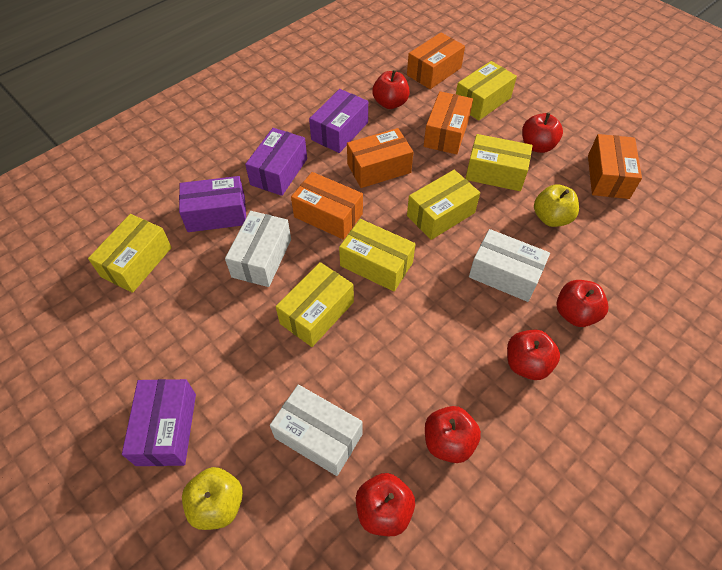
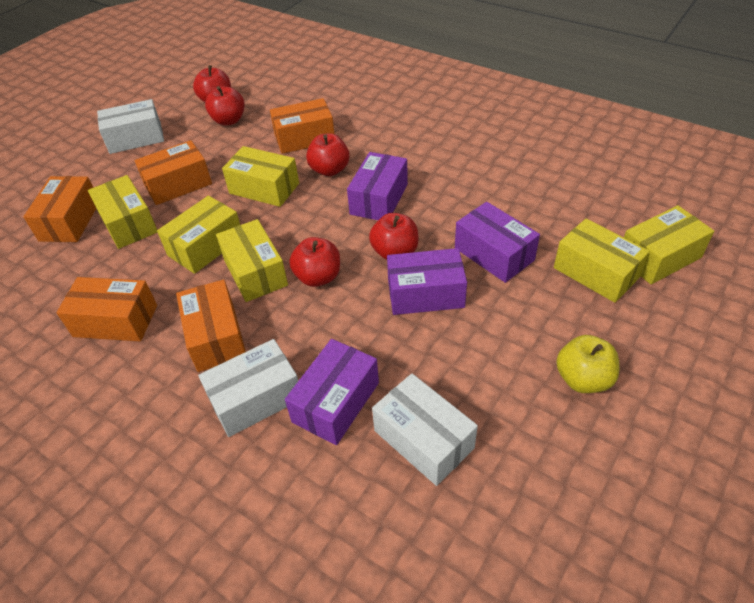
red apple: [356,473,415,536] [372,70,410,109] [425,406,481,463] [507,330,560,380] [522,113,563,153] [557,280,608,327] = 6 -> [193,65,231,102] [205,86,245,126] [289,237,340,287] [306,133,350,176] [369,213,419,260] = 5
yellow apple: [182,467,243,530] [534,184,579,227] = 2 -> [556,335,619,393] = 1

